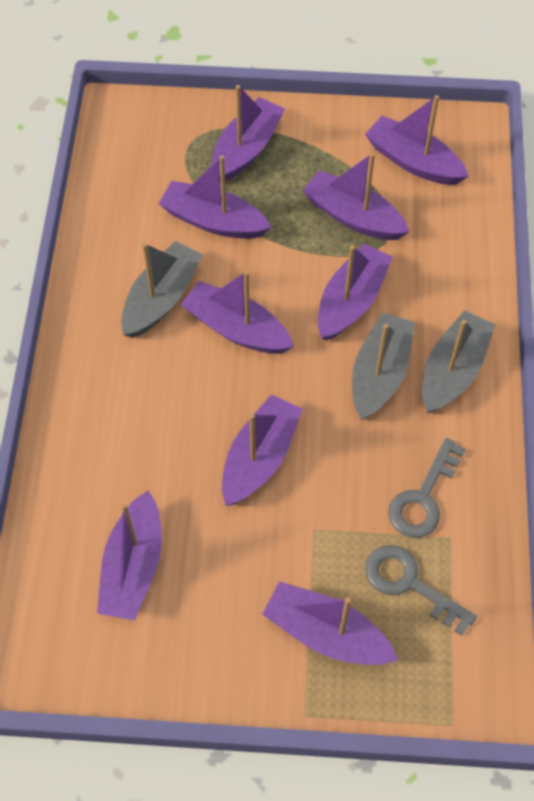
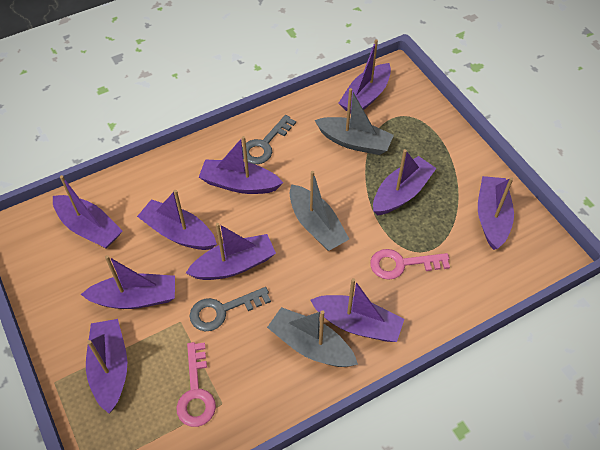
pink key: none = 0 -> [176,342,216,427] [370,249,450,280] = 2
purple boat: [97,490,162,620] [159,155,271,239] [181,271,294,354] [211,85,285,183] [222,394,302,506] [262,581,398,665] [302,153,409,240] [318,243,392,340] [365,95,469,185] = 9 -> [53,175,122,248] [81,255,175,309] [86,319,127,413] [137,190,217,250] [186,223,276,280] [199,136,283,194] [310,278,404,342] [338,39,391,113] [373,149,437,216] [478,176,514,250] = 10

